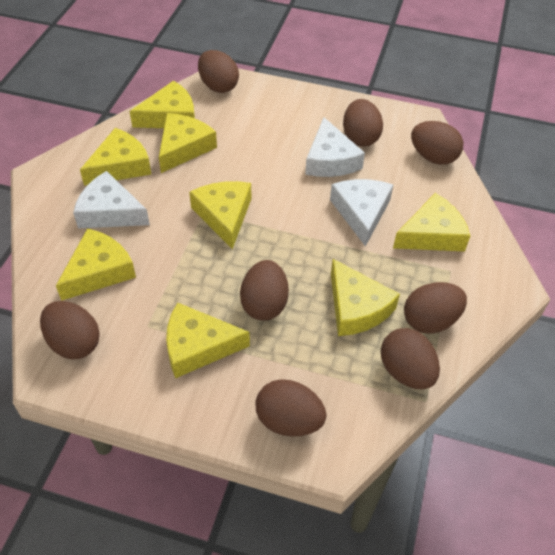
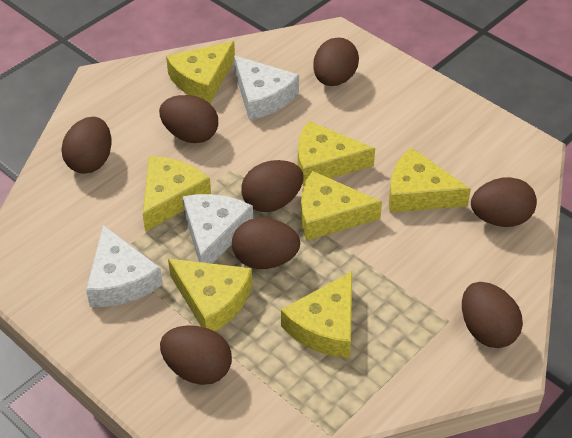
yellow cheese: [56,228,136,301] [80,128,152,186] [130,81,195,128] [159,113,217,173] [166,303,250,378] [189,181,251,249] [331,259,400,336] [393,193,470,252] = 8 -> [143,156,211,232] [166,41,235,103] [168,259,252,331] [281,271,352,358] [298,121,375,187] [301,171,382,241] [389,148,471,213] = 7

